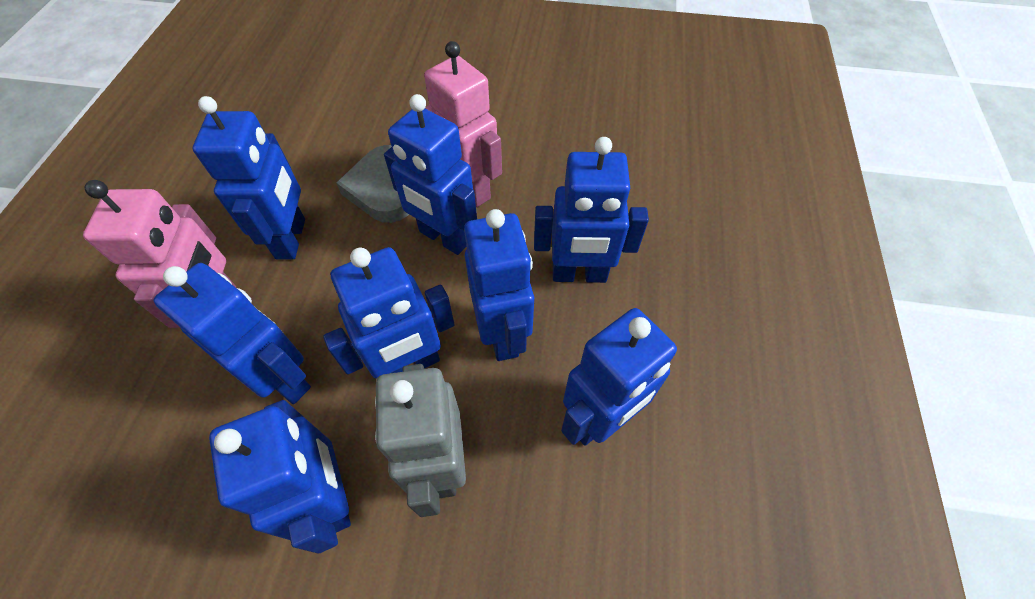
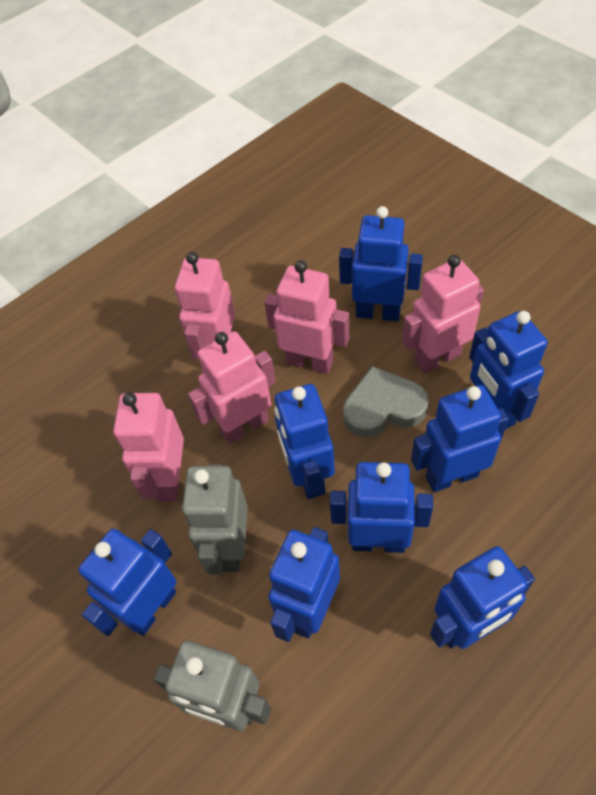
grey robot: [375,364,466,517] = 1 -> [153,641,271,731] [182,464,248,575] = 2
pink robot: [83,180,236,328] [424,41,502,207] = 2 -> [113,392,184,502] [175,252,235,359] [188,331,276,444] [265,260,349,374] [402,255,484,374] = 5

